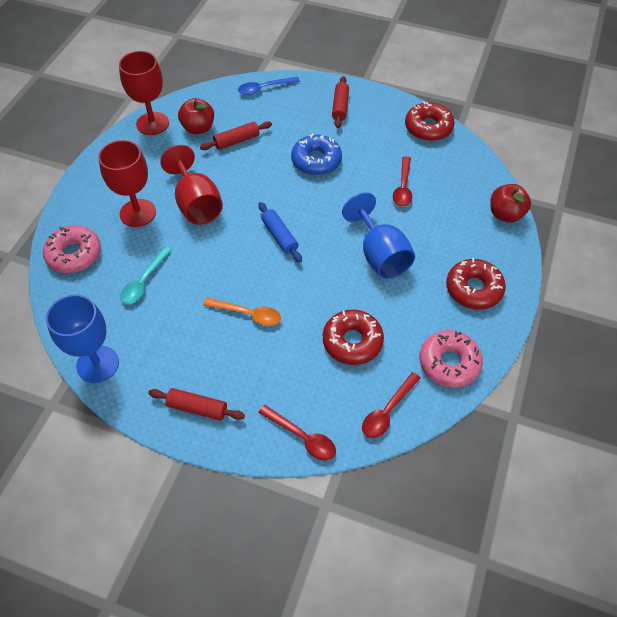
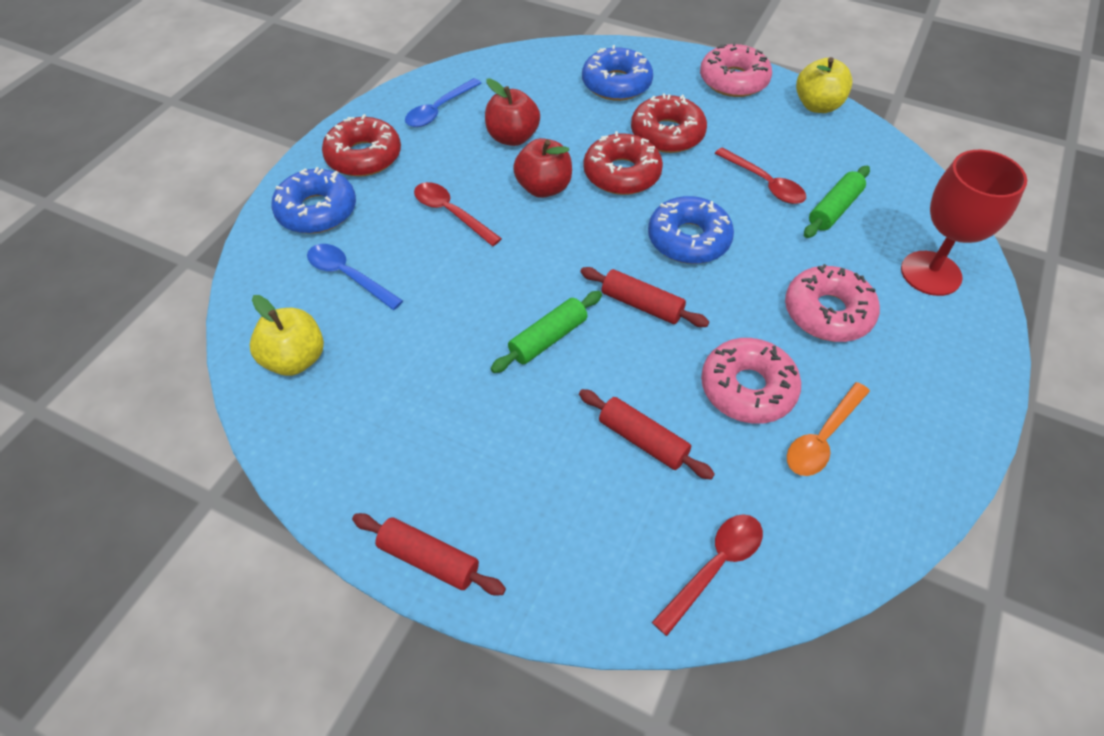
blue donut: [291,134,342,175] = 1 -> [271,167,356,234] [582,45,653,101] [648,196,734,264] = 3
blue goblet: [46,294,119,383] [342,192,415,279] = 2 -> none = 0
blue rolling pin: [258,202,302,263] = 1 -> none = 0
blue spoon: [238,77,300,95] = 1 -> [307,244,403,310] [405,78,481,127] = 2
green rolling pin: none = 0 -> [490,291,602,373] [804,166,870,238] = 2
pink donut: [43,225,101,273] [419,330,483,388] = 2 -> [700,42,772,97] [701,338,801,424] [785,264,880,342] = 3
red goblet: [98,140,156,227] [119,51,169,135] [160,145,223,225] = 3 -> [901,150,1027,296] = 1
turquoise spoon: [120,246,172,304] = 1 -> none = 0
yellow apple: none = 0 -> [250,295,324,376] [796,57,853,113] = 2

